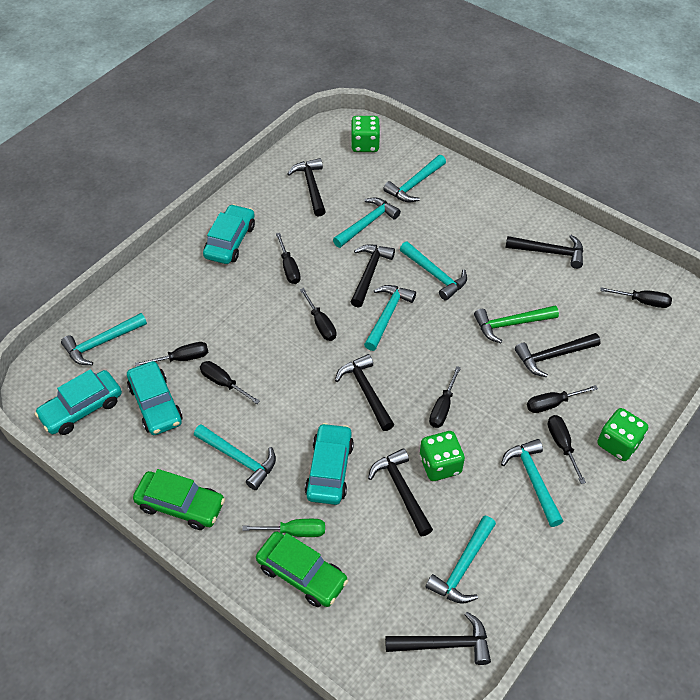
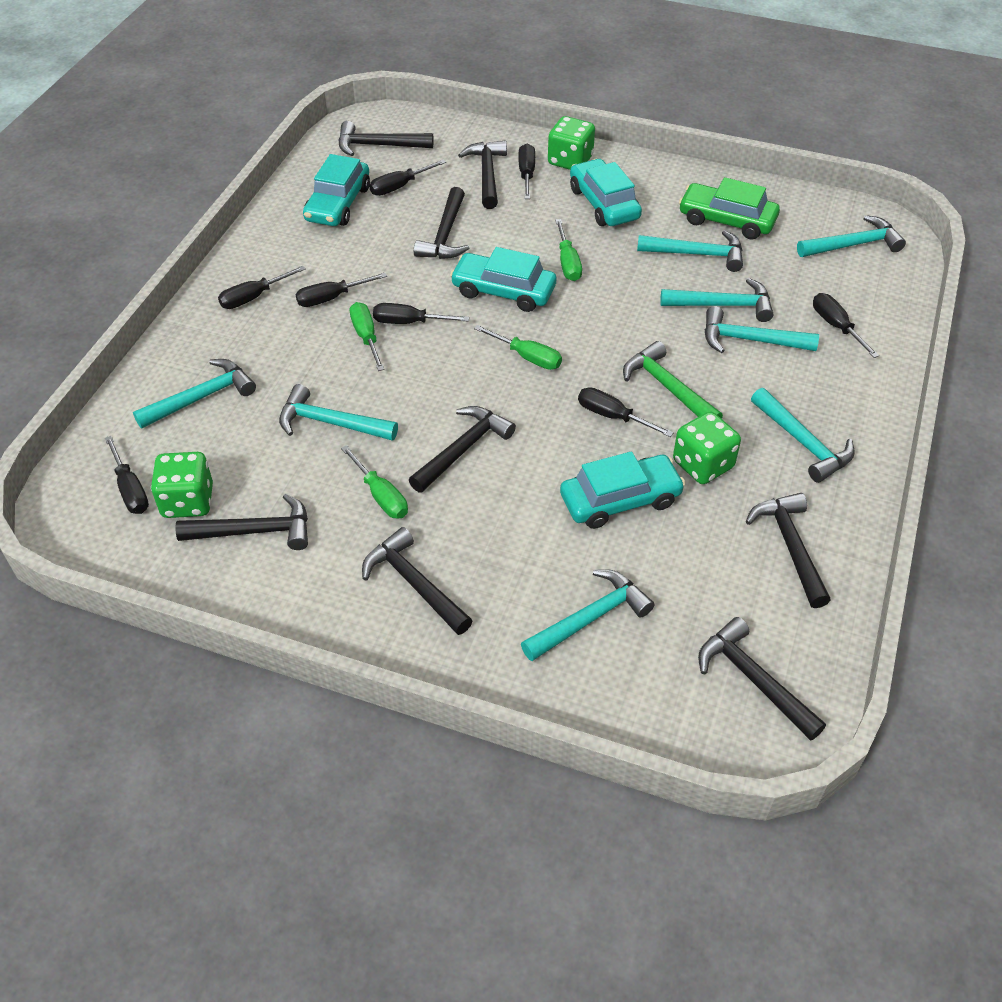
black hammer: [287,158,326,217] [335,354,395,431] [351,244,395,308] [368,448,433,536] [385,612,491,665] [506,235,583,269] [515,333,601,377] = 7 -> [175,494,308,550] [339,121,434,156] [362,527,473,635] [409,406,516,493] [414,187,469,259] [458,140,507,209] [698,617,826,741] [746,493,831,608] = 8
green car: [133,469,225,530] [256,531,348,607] = 2 -> [679,177,780,240] = 1
green screwdriver: [242,519,325,537] = 1 -> [341,445,408,519] [350,302,385,371] [474,325,562,370] [555,219,582,281] = 4

